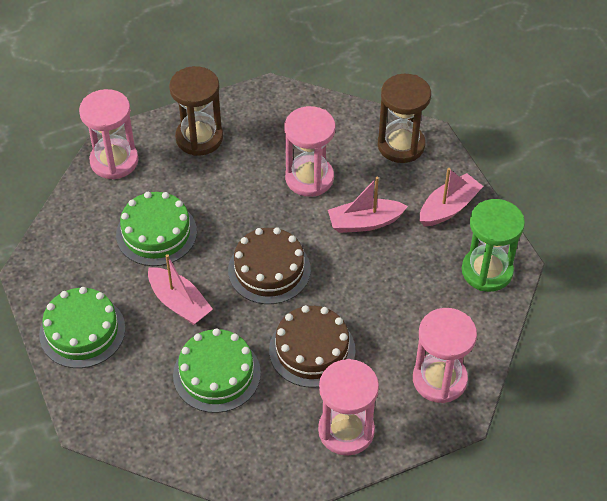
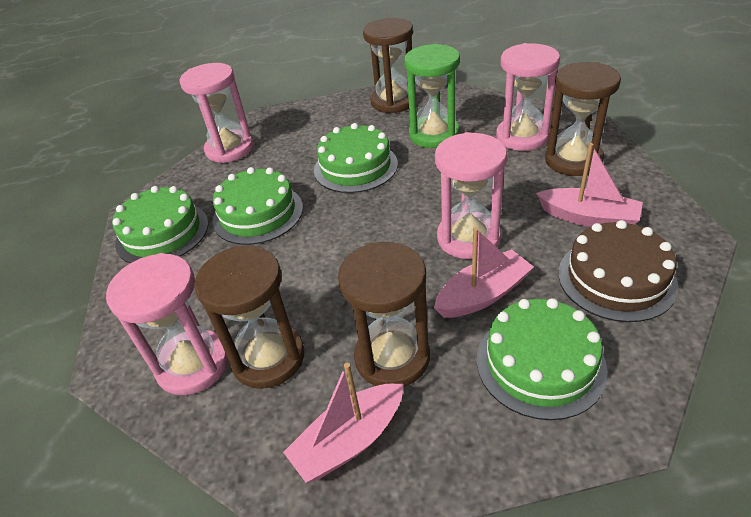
brown cake: [228,227,311,304] [269,305,356,388] = 2 -> [558,220,678,322] = 1
brown hourglass: [169,66,223,156] [378,74,431,163] = 2 -> [194,246,304,389] [338,242,430,387] [363,18,413,114] [545,62,621,176] = 4
green cake: [39,287,125,368] [116,192,197,266] [173,328,261,413] = 3 -> [112,186,208,263] [213,167,303,245] [314,123,398,193] [477,298,608,420] = 4

